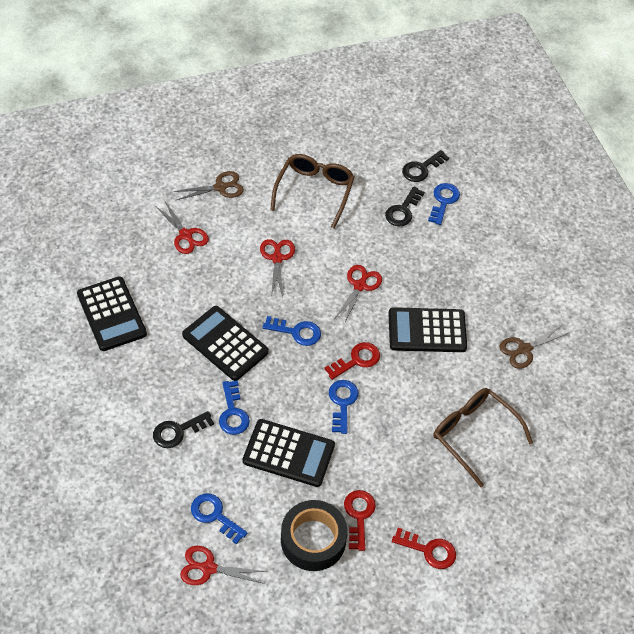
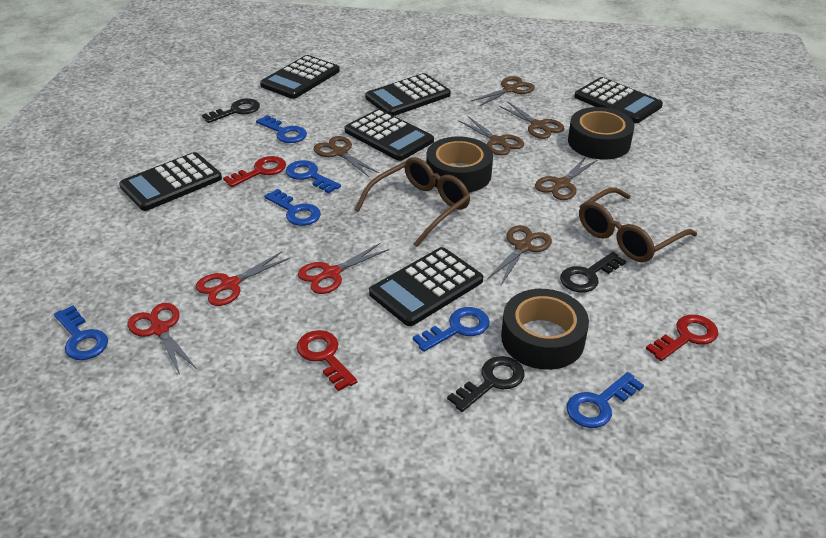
black calculator: [77,276,147,351] [182,306,269,381] [243,419,335,487] [388,307,467,352] = 4 -> [119,152,222,211] [260,55,340,99] [345,109,434,161] [365,73,451,116] [369,247,483,326] [574,77,663,123] = 6
black tape: [281,500,347,571] = 1 -> [426,137,493,193] [501,289,589,370] [568,107,635,160] = 3
blue key: [191,493,248,544] [219,380,250,435] [263,316,321,346] [329,380,358,434] [428,183,460,225] = 5 -> [54,305,108,360] [256,115,307,143] [264,189,321,226] [286,160,341,193] [413,307,490,352] [567,372,644,428] = 6
brown scissors: [173,171,244,200] [499,325,569,369] = 2 -> [314,136,379,177] [458,116,524,156] [470,76,535,107] [487,225,552,285] [499,101,564,139] [535,157,597,200] = 6
red scissors: [156,202,209,254] [180,546,267,585] [260,239,295,297] [334,265,382,325] = 4 -> [127,303,197,374] [196,252,290,306] [298,243,389,294] = 3

